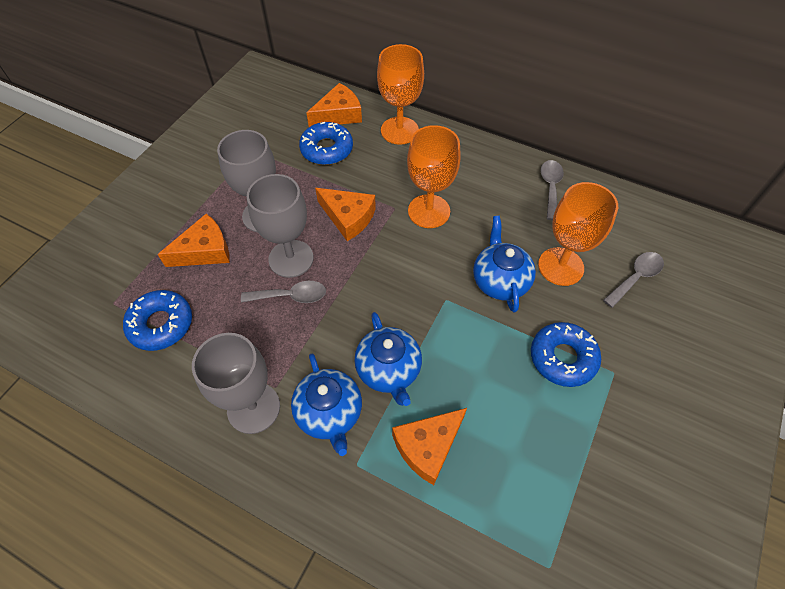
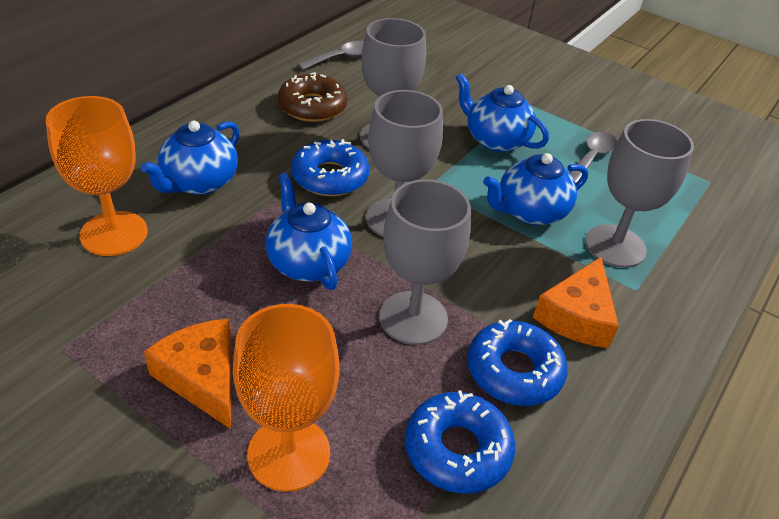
blue teapot: [291,354,362,456] [354,312,422,406] [473,216,536,312] = 3 -> [141,121,240,195] [266,172,352,290] [456,73,549,152] [483,153,588,225] = 4
brown donut: none = 0 -> [278,72,347,122] = 1
grey goblet: [192,333,280,434] [217,130,276,232] [247,174,314,278] = 3 -> [360,18,426,149] [366,90,443,237] [379,179,471,345] [585,119,694,268] = 4
grey spoon: [241,281,326,303] [540,160,564,220] [603,252,664,308] = 3 -> [298,41,364,70] [570,132,617,184] = 2
orange cheese: [157,214,230,267] [306,83,362,127] [315,188,376,241] [392,408,467,485] = 4 -> [144,318,232,429] [533,257,619,348] = 2
orange goblet: [377,44,424,145] [407,125,461,228] [538,182,618,286] = 3 -> [46,96,148,256] [233,304,340,492] = 2

